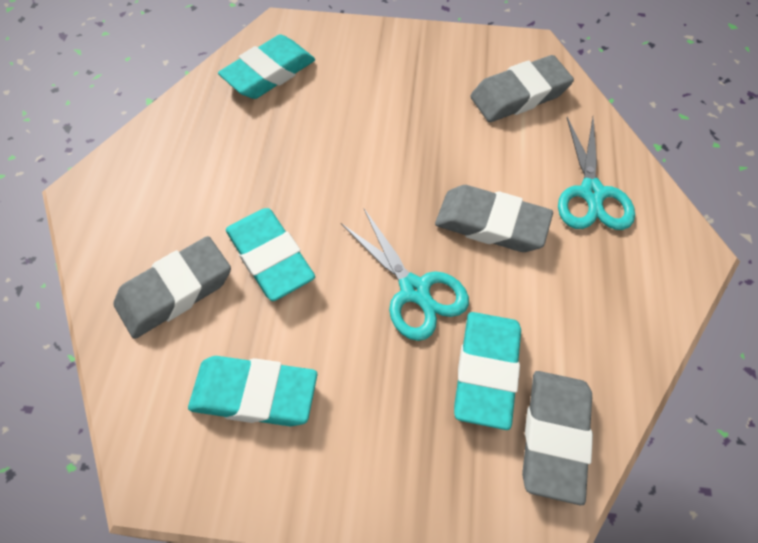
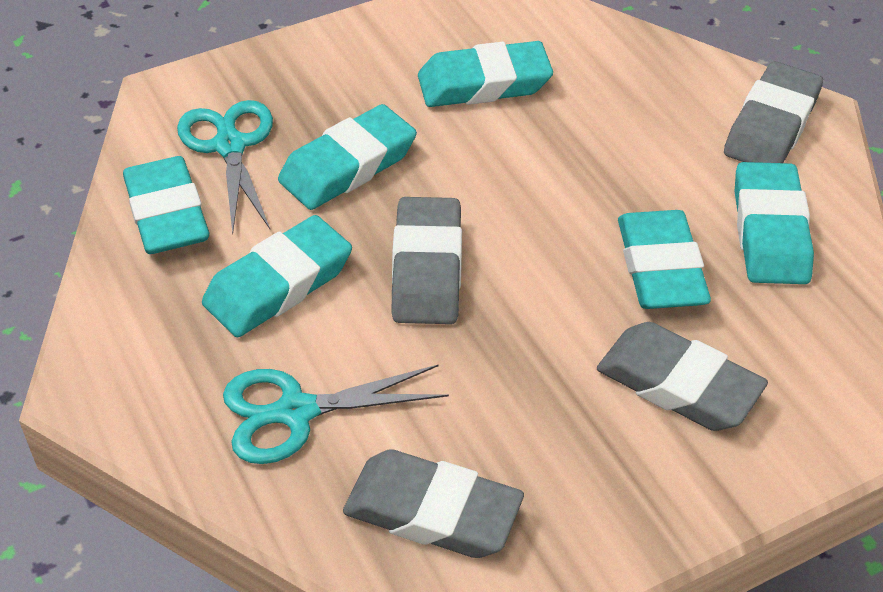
turquoise eraser: [188,356,317,426] [218,34,315,99] [226,208,315,301] [454,312,521,430] = 4 -> [123,156,209,254] [202,215,352,337] [278,104,417,210] [418,41,553,107] [618,210,711,309] [734,162,814,284] = 6

